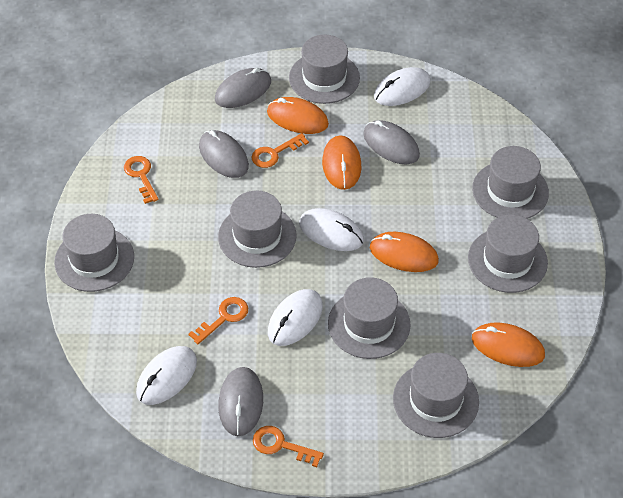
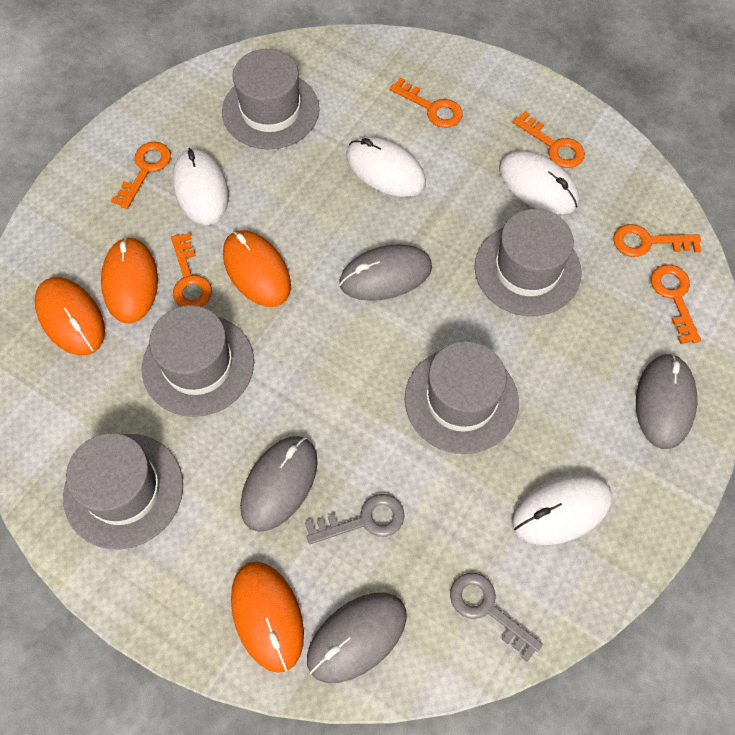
grey hat: [54,214,134,292] [218,191,297,268] [289,35,360,104] [328,277,411,359] [393,353,479,438] [468,215,548,293] [472,146,549,219] = 7 -> [63,433,183,550] [142,305,254,417] [222,49,319,149] [405,341,519,454] [475,209,582,316] = 5
grey key: none = 0 -> [305,494,405,544] [450,573,543,662] = 2
orange key: [124,156,159,204] [188,297,248,344] [252,133,309,168] [253,426,324,467] = 4 -> [111,142,171,209] [171,233,212,307] [390,77,463,128] [513,111,585,168] [614,224,701,257] [651,265,701,344] = 6

